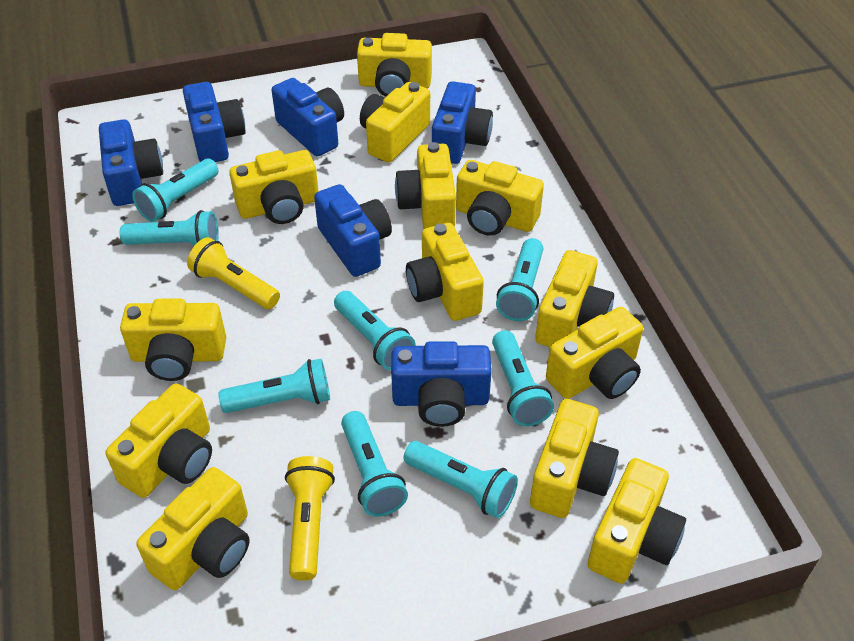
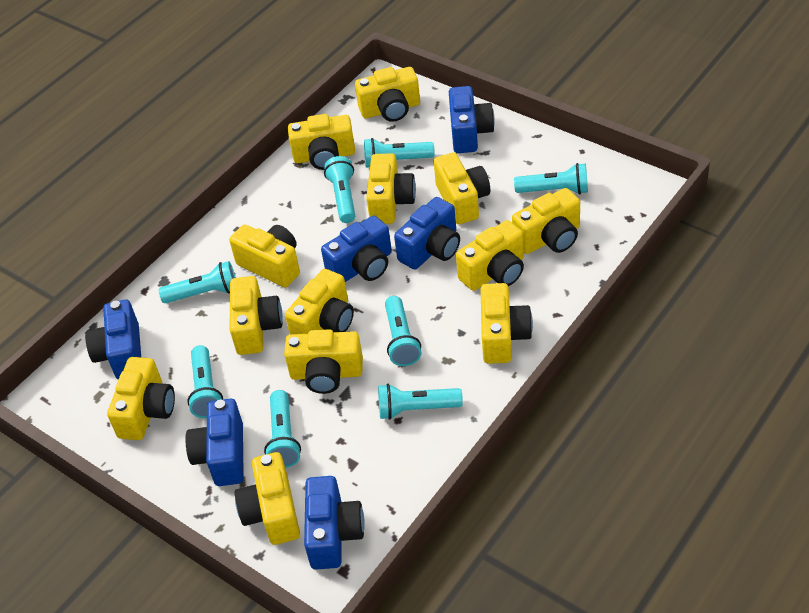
yellow flashlight: [187,237,280,309] [285,456,335,581] = 2 -> none = 0

